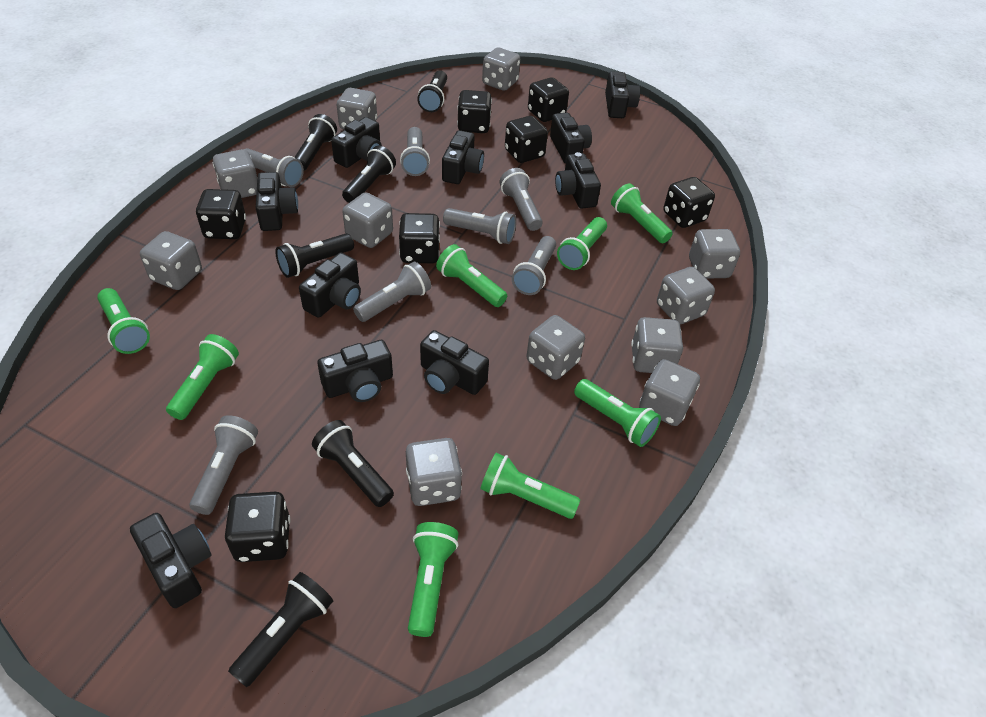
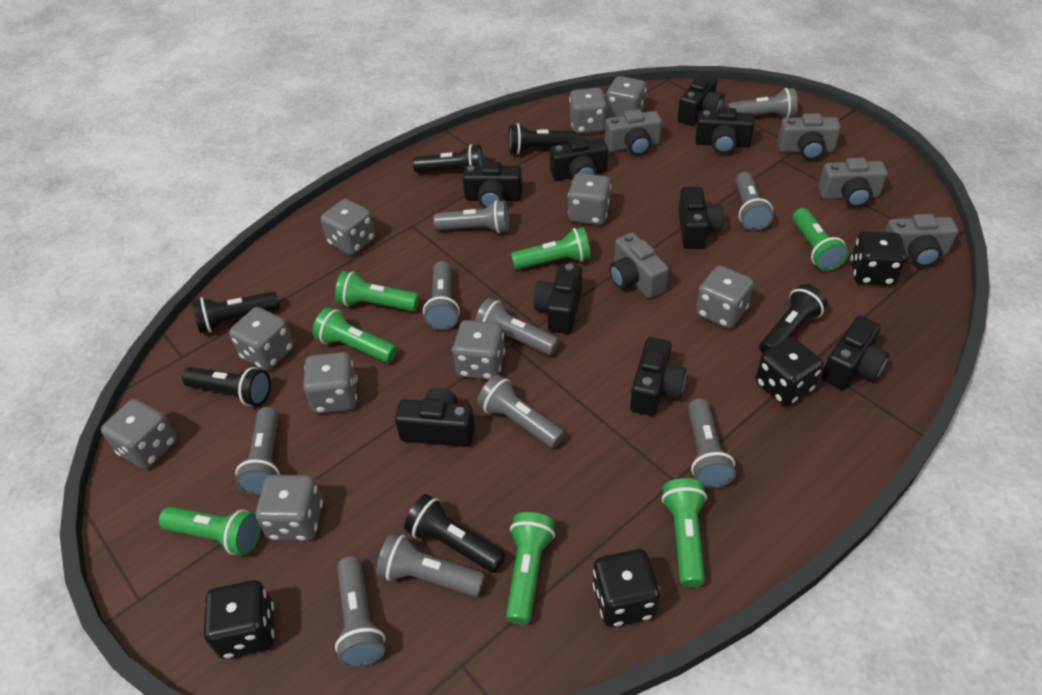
black camera: [130,513,211,608] [256,172,298,231] [299,252,361,318] [317,340,393,402] [331,117,382,168] [420,330,489,395] [442,130,484,184] [550,113,592,164] [555,152,601,209] [605,71,640,118] = 10 -> [395,388,475,447] [463,162,522,208] [533,264,582,334] [550,137,608,181] [630,337,686,416] [678,74,724,126] [678,187,723,249] [695,107,754,154] [821,316,889,390] = 9
black dice: [196,189,246,239] [225,492,290,562] [399,213,440,263] [457,90,492,133] [505,116,548,163] [528,77,569,122] [663,177,715,228] = 7 -> [204,580,274,659] [592,549,661,627] [755,337,823,406] [851,231,906,286] = 4
green flashlight: [97,288,150,354] [166,334,239,420] [408,522,459,637] [436,244,507,307] [480,453,580,519] [557,217,607,270] [574,379,661,447] [611,183,673,243] = 8 -> [159,507,261,555] [313,307,397,363] [335,271,419,311] [506,512,555,624] [511,227,591,270] [662,478,707,587] [793,208,848,271] = 7
grey camera: none = 0 -> [605,109,662,156] [609,233,669,298] [777,113,841,160] [818,158,888,207] [885,214,958,267] = 5
grey dice: [140,231,202,290] [213,149,257,198] [337,88,377,130] [342,192,393,248] [406,438,462,506] [482,48,520,91] [526,315,585,380] [631,317,683,373] [639,359,700,426] [657,267,715,325] [689,229,740,279] = 11 -> [101,399,177,469] [229,307,294,371] [256,475,323,541] [303,352,358,414] [321,199,375,255] [452,320,505,380] [568,173,611,225] [569,88,607,134] [606,76,647,118] [696,266,754,329] = 10
grey flashlight: [190,415,258,515] [244,148,304,187] [353,262,431,322] [400,127,430,176] [443,208,516,244] [500,168,543,231] [512,236,556,295] = 7 -> [235,407,280,495] [335,556,385,668] [376,533,485,597] [423,261,460,330] [433,200,509,233] [475,298,559,355] [477,375,565,448] [688,398,736,488] [727,88,798,118] [736,172,773,231] = 10

